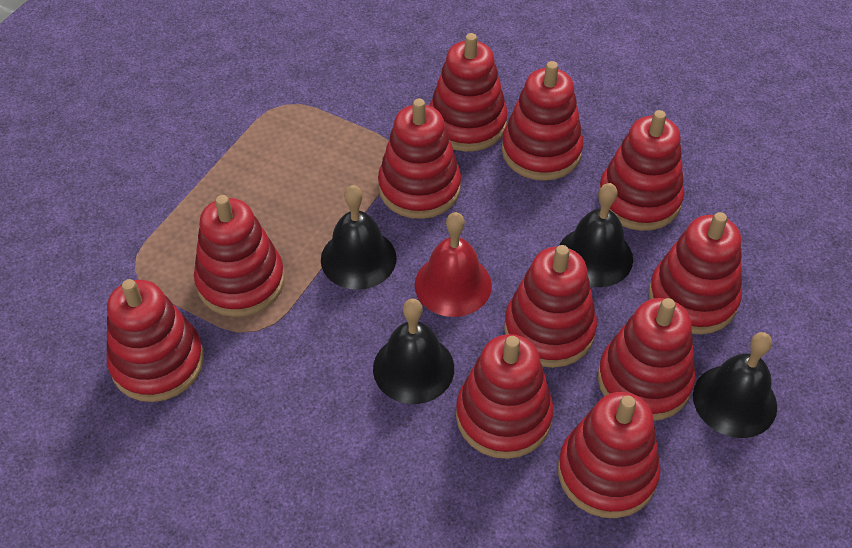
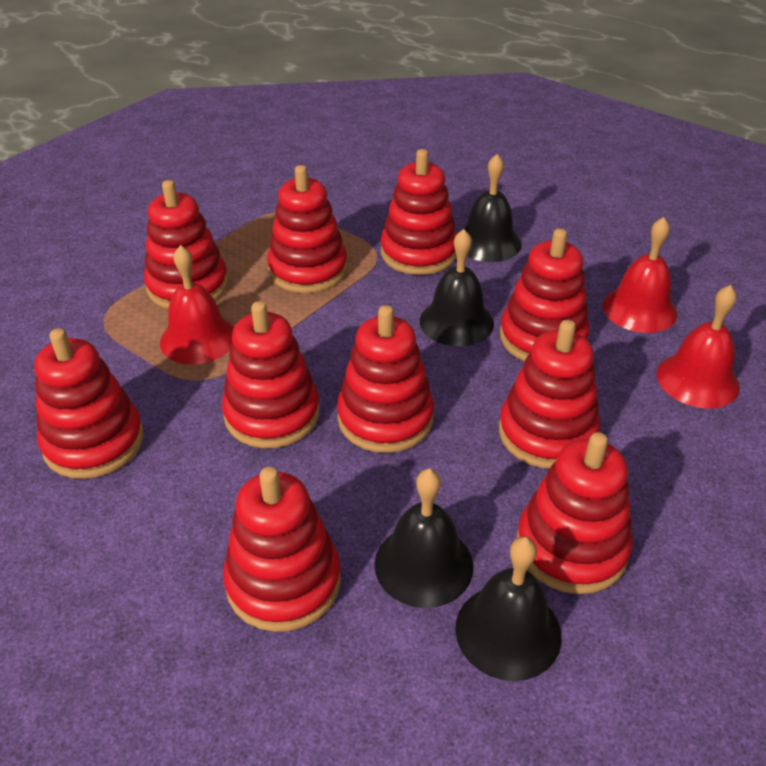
red bell: [415,212,492,317] = 1 -> [160,245,234,364] [603,217,677,333] [657,285,740,408] = 3
red stacking toy: [107,279,204,402] [194,195,284,317] [378,98,461,219] [429,33,508,152] [456,334,554,459] [502,61,584,181] [504,245,597,368] [558,392,661,518] [598,110,684,231] [598,298,695,421] [649,212,742,335] = 11 -> [34,328,144,479] [144,180,228,309] [222,301,320,448] [223,467,341,632] [267,165,347,293] [337,305,434,453] [381,149,457,275] [499,320,600,469] [500,228,590,361] [517,432,633,594] = 10

